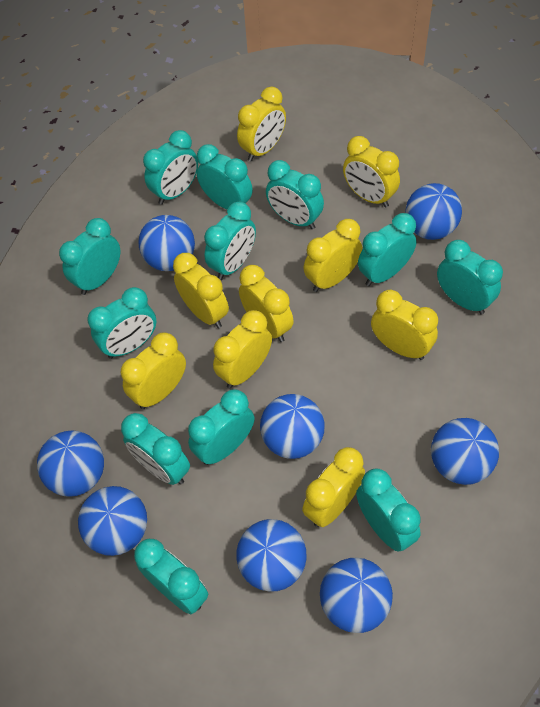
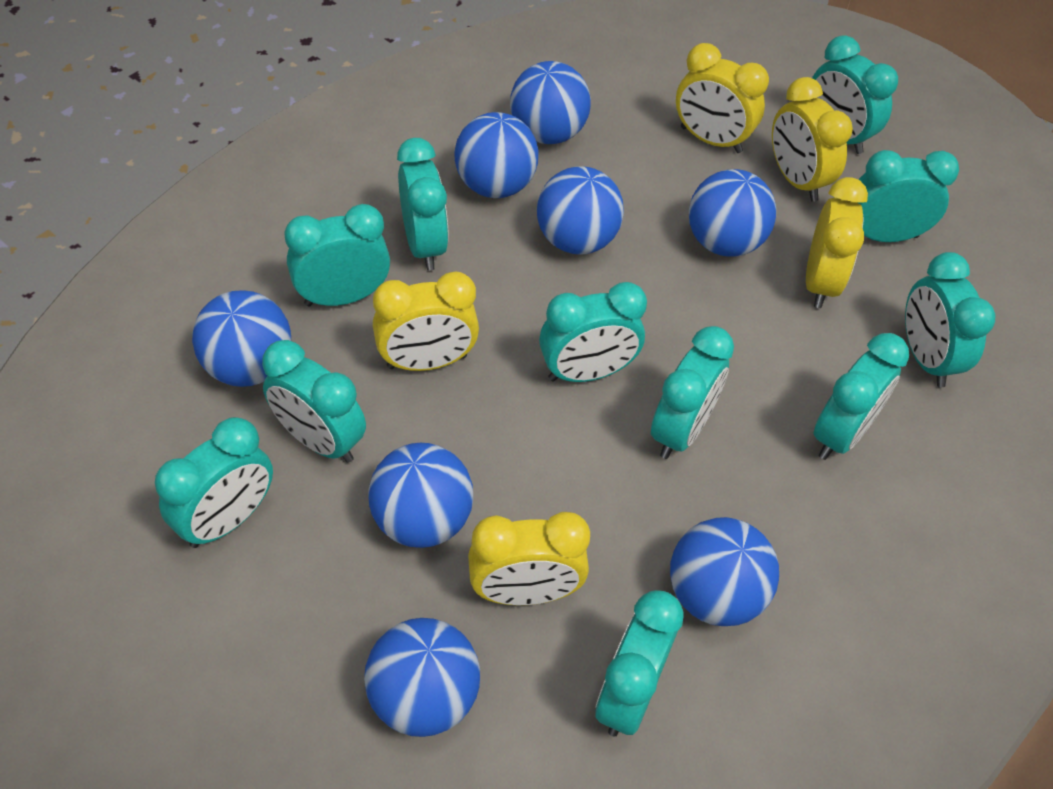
turquoise clock: [59,218,120,295] [87,287,157,359] [121,413,190,485] [134,539,208,614] [143,130,198,205] [188,389,255,465] [197,144,253,209] [204,201,256,280] [266,160,324,229] [356,468,421,551] [358,213,417,286] [437,240,503,314] = 12 -> [155,417,273,548] [262,340,366,463] [284,204,390,307] [397,138,449,270] [539,282,647,382] [595,590,684,737] [651,326,734,459] [812,35,898,154] [814,333,909,460] [857,150,959,242] [905,252,995,387] = 11
yellow clock: [121,332,186,409] [173,253,229,328] [213,310,272,388] [237,87,286,162] [239,265,294,342] [302,447,365,527] [303,219,362,292] [343,136,400,208] [371,290,438,360] = 9 -> [373,272,479,371] [468,512,590,605] [676,43,769,153] [772,77,853,202] [806,177,868,308] = 5

